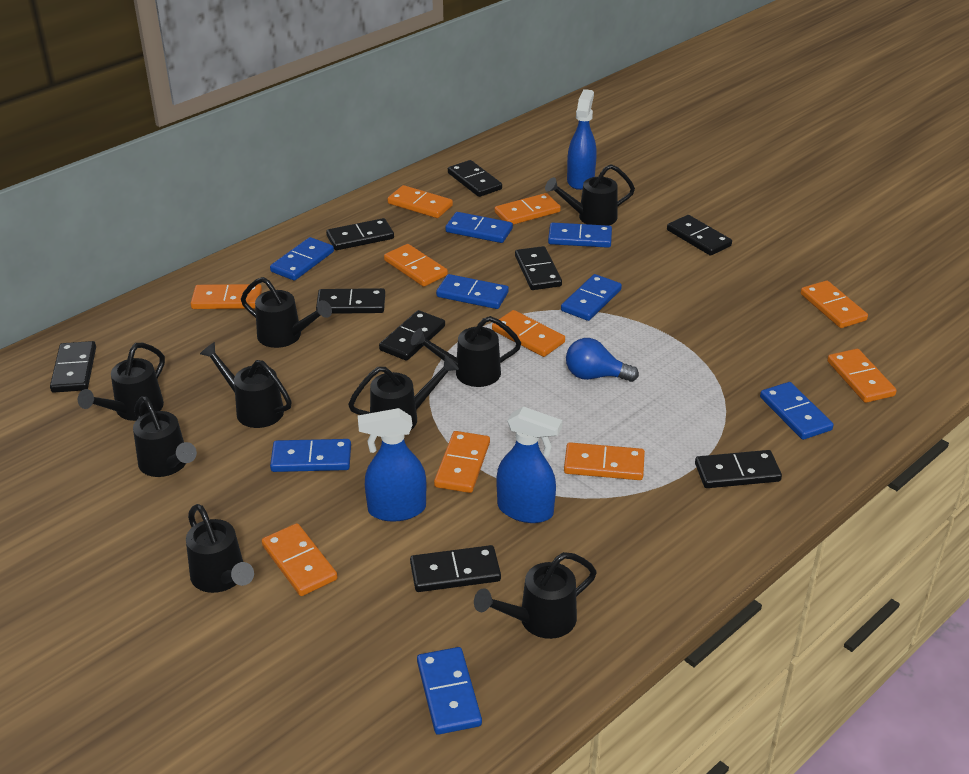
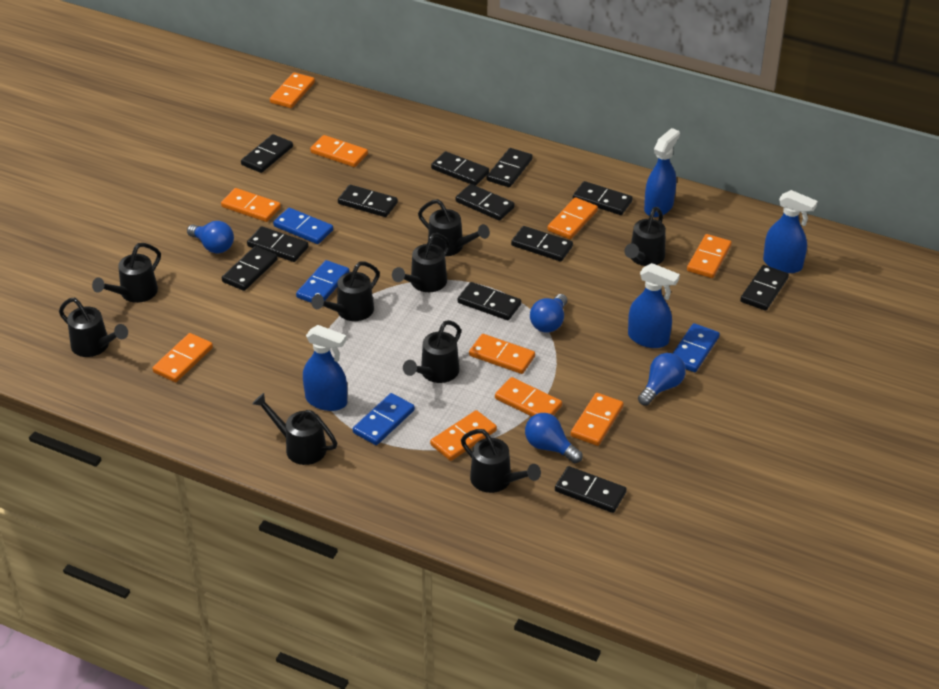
black domino: [50,341,96,393] [316,288,385,314] [326,218,394,250] [379,310,445,361] [410,545,501,592] [448,160,502,197] [515,246,562,290] [667,215,732,256] [695,450,782,488] = 9 -> [222,246,277,291] [241,134,293,173] [247,226,309,262] [338,185,398,217] [431,151,489,186] [455,184,515,221] [457,282,521,320] [487,148,533,187] [511,226,573,261] [555,466,627,513] [573,181,633,215] [740,265,789,311] = 12
blue domino: [270,237,334,281] [270,439,351,472] [417,647,482,735] [436,274,509,309] [445,212,513,243] [548,222,612,248] [561,274,622,321] [760,382,834,440] = 8 -> [273,208,333,244] [296,260,349,303] [353,393,415,445] [673,323,720,372] = 4
blue light bulb: [566,338,639,382] = 1 -> [187,221,234,253] [525,413,583,463] [530,294,567,333] [638,353,686,406] = 4
blue spray bottle: [358,408,426,522] [496,406,562,523] [567,89,597,190] = 3 -> [303,325,347,411] [628,263,680,348] [644,128,680,217] [763,190,817,273] = 4

